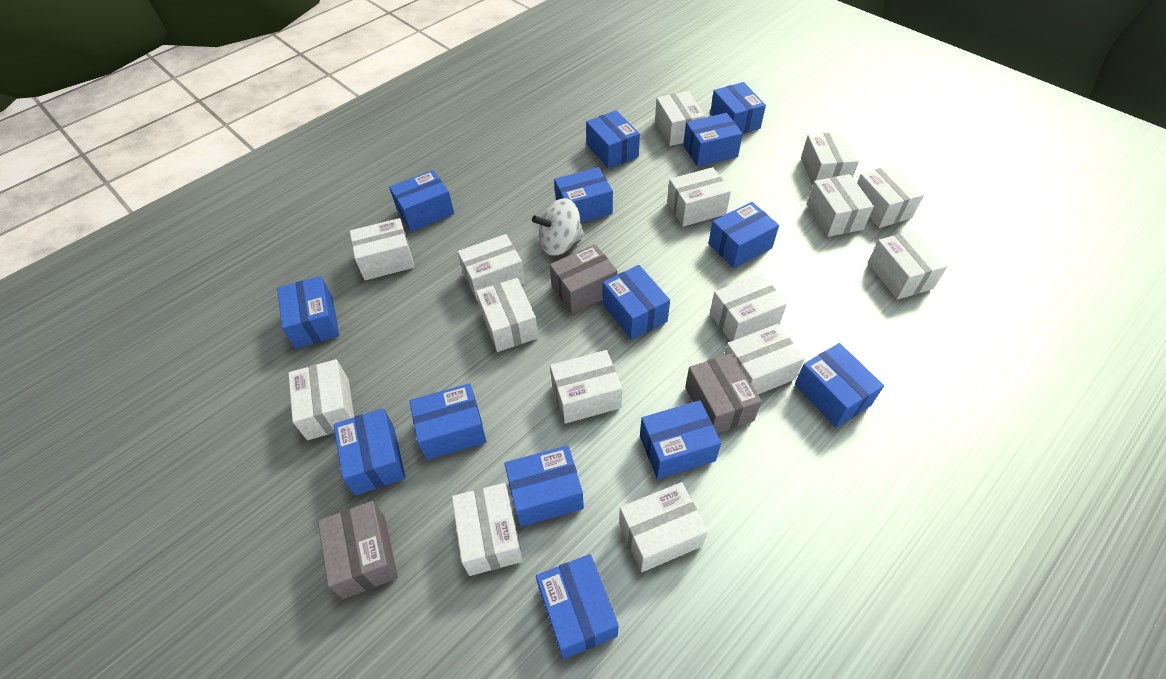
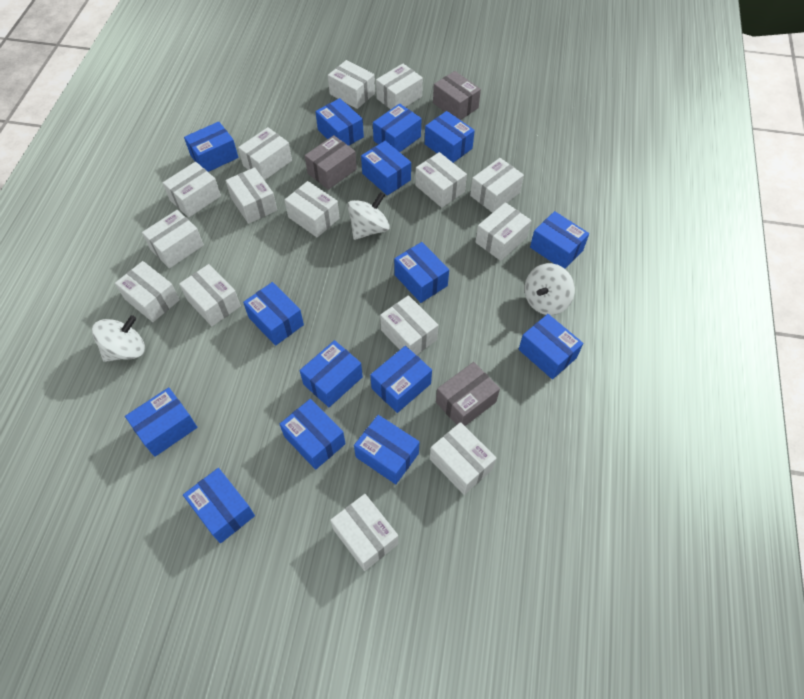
blue box: [277,276,340,349] [333,408,406,496] [389,170,454,232] [410,383,487,460] [505,445,584,527] [536,554,619,659] [554,167,613,223] [586,110,640,169] [603,265,670,340] [640,400,721,479] [683,113,743,167] [708,202,779,268] [710,82,766,134] [795,343,884,428] = 14 -> [125,387,197,457] [183,468,255,543] [184,121,238,172] [243,282,304,346] [280,399,346,470] [300,340,363,407] [315,98,364,146] [354,415,419,484] [361,141,411,195] [370,346,432,413] [373,104,421,152] [394,242,449,303] [425,111,475,163] [519,314,583,379] [530,211,589,269] = 15
white spinning top: [532,198,584,256] = 1 -> [92,315,145,362] [347,192,390,240] [524,263,575,315] = 3

